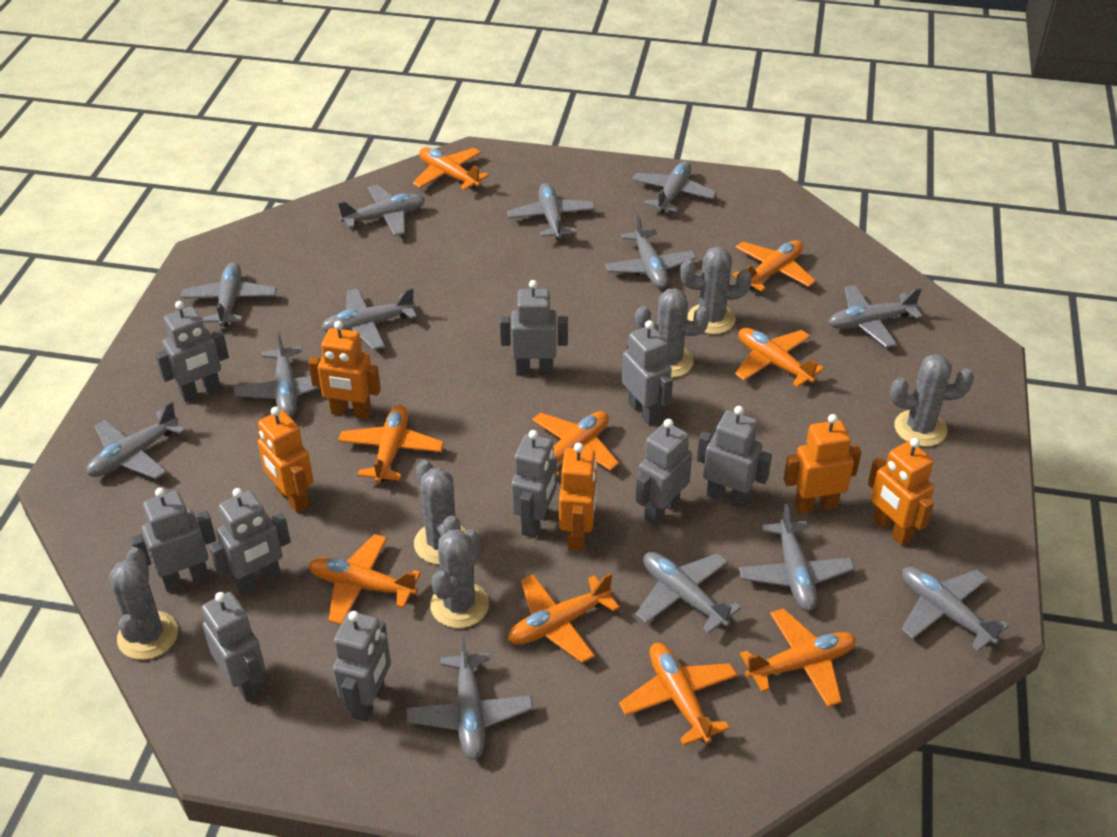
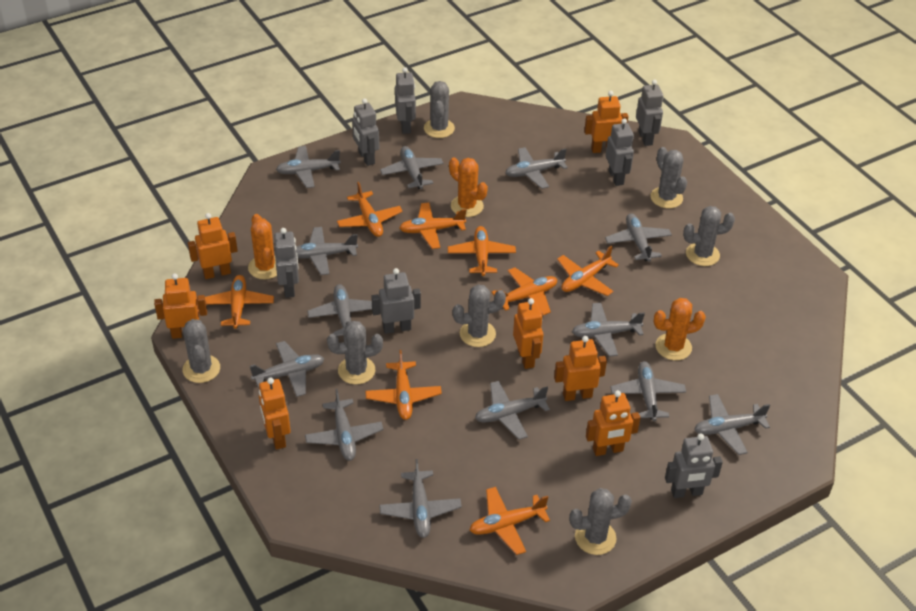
grey cactus: [109,547,178,660] [414,460,466,565] [430,529,489,628] [635,288,710,378] [680,246,752,334] [890,354,974,447] = 6 -> [183,319,220,383] [327,321,383,384] [424,81,455,138] [453,284,506,347] [569,488,632,555] [650,147,687,208] [683,206,735,266] = 7
grey robot: [130,488,216,592] [155,301,229,402] [202,592,265,702] [209,488,291,594] [333,611,391,722] [500,280,568,375] [511,430,557,538] [622,320,673,425] [635,419,692,526] [697,406,772,509] = 10 -> [274,228,299,298] [352,98,379,166] [371,268,421,334] [395,67,416,134] [606,118,634,186] [636,80,663,146] [665,433,723,498] = 7
orange cactus: none = 0 -> [248,214,277,279] [449,158,488,217] [654,298,706,360] = 3
orange plane: [308,534,421,625] [338,405,444,483] [413,147,489,190] [508,573,620,663] [532,411,619,477] [619,643,738,746] [732,240,816,292] [735,328,824,388] [740,608,856,707] = 9 -> [205,275,274,329] [337,182,403,237] [365,350,442,420] [399,203,466,249] [448,226,516,276] [470,487,550,555] [492,267,557,315] [557,246,619,296] = 8
orange robot: [258,406,314,513] [308,321,381,419] [559,443,597,551] [783,414,861,514] [868,438,934,545] = 5 -> [154,273,207,339] [188,213,238,279] [259,378,291,450] [513,298,543,369] [554,336,607,401] [584,91,628,153] [586,390,640,456] = 7

